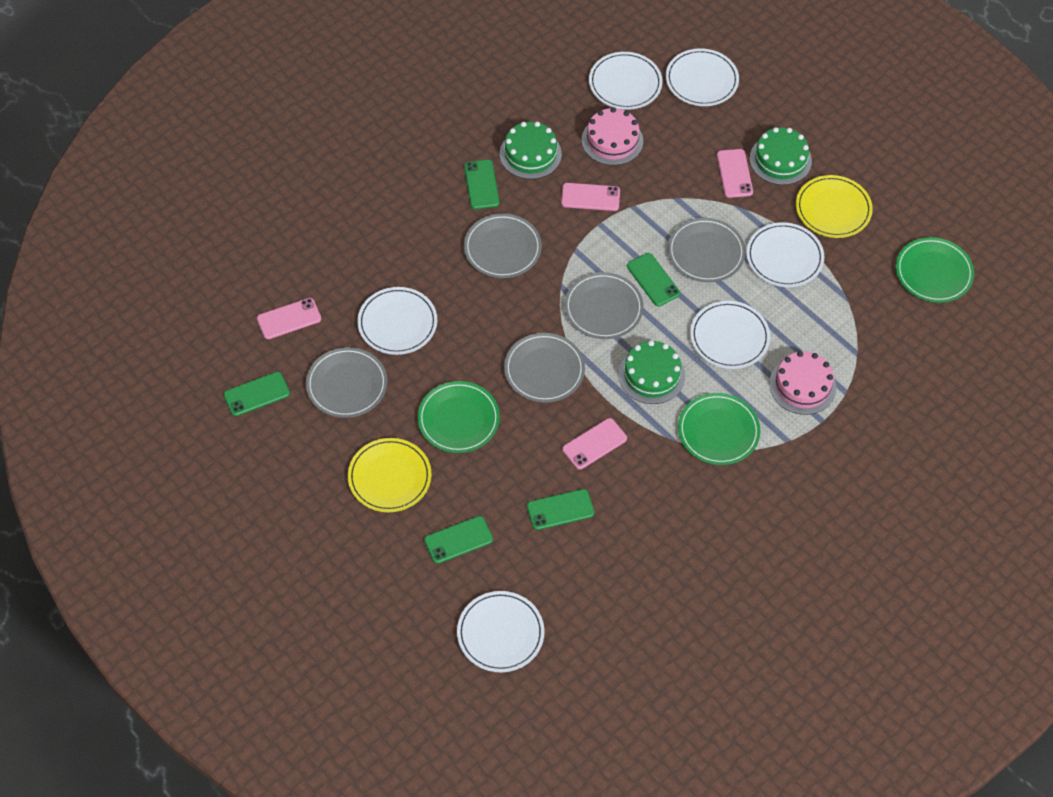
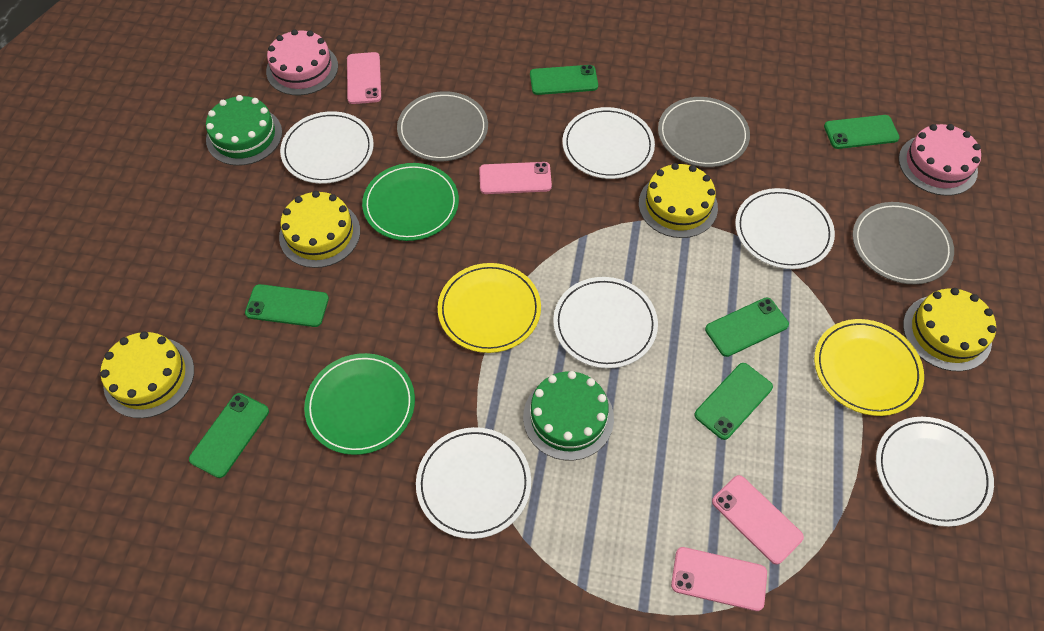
green cake: [500,122,562,179] [619,340,685,404] [750,127,812,185] = 3 -> [206,95,282,166] [523,371,614,461] = 2
green phone: [224,372,290,416] [424,516,493,564] [464,159,499,209] [527,489,594,530] [627,253,680,306] = 5 -> [189,393,269,478] [245,284,329,327] [530,65,598,95] [694,363,773,440] [705,297,789,357] [824,115,900,149] = 6
green plate: [418,381,500,453] [678,393,760,465] [896,237,974,303] = 3 -> [304,353,415,455] [362,163,459,241] = 2
grey plate: [306,347,387,418] [464,213,542,278] [504,333,585,403] [564,272,644,339] [668,218,746,282] = 5 -> [397,91,488,161] [658,97,750,167] [853,202,954,284] = 3
yellow cake: none = 0 -> [100,332,194,418] [279,191,360,268] [639,163,718,238] [903,288,996,371] = 4

